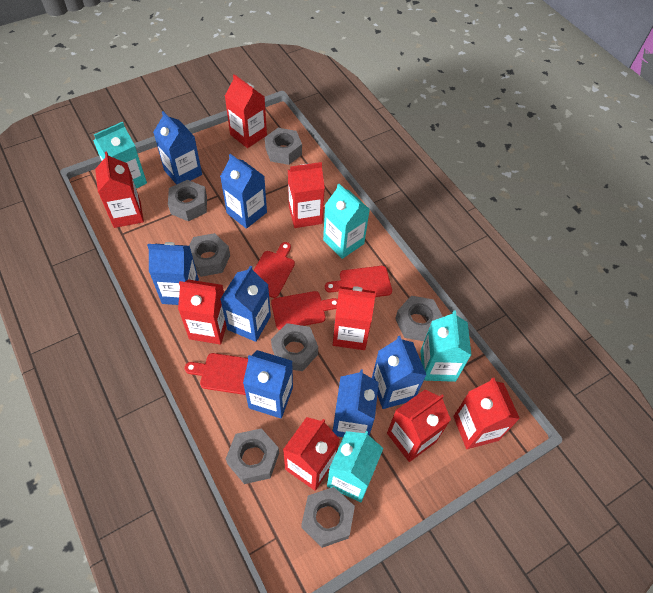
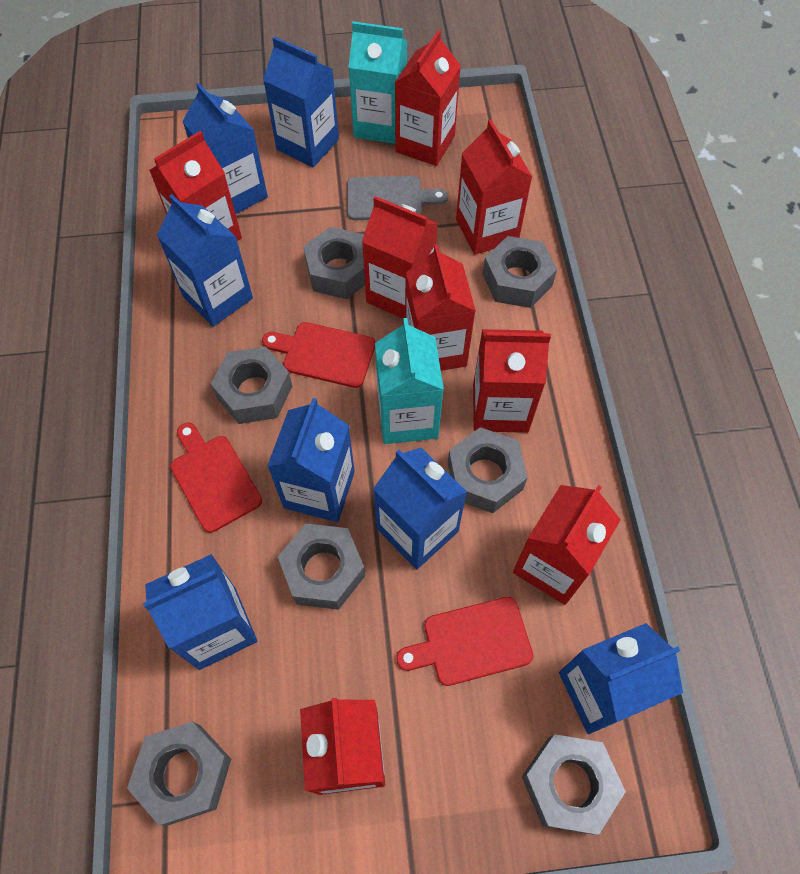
grey cutting board: none = 0 -> [347,176,448,220] = 1
red cutting board: [185,353,248,395] [253,242,295,298] [271,291,338,330] [325,266,392,297] = 4 -> [170,423,262,533] [262,322,376,388] [396,597,533,686] = 3
turquoise carton: [93,122,147,189] [323,183,370,259] [327,431,383,502] [420,310,471,382] = 4 -> [348,21,407,144] [375,318,444,444] = 2

